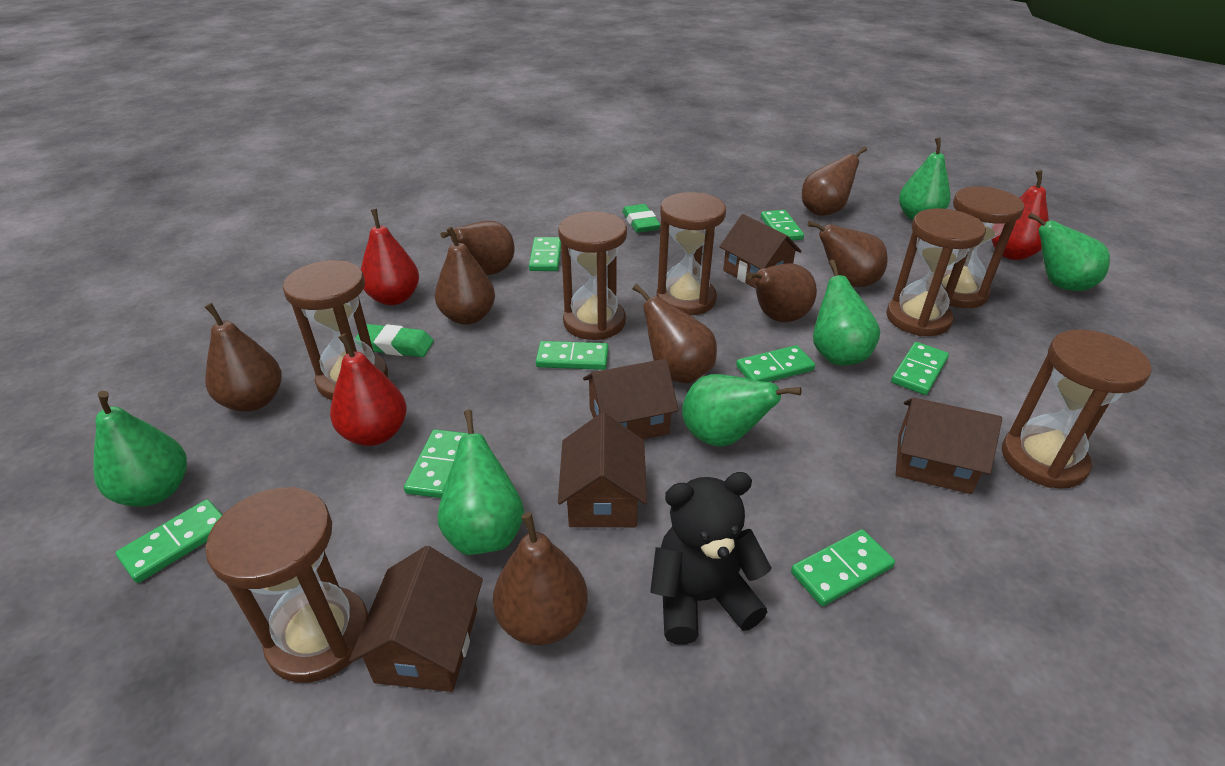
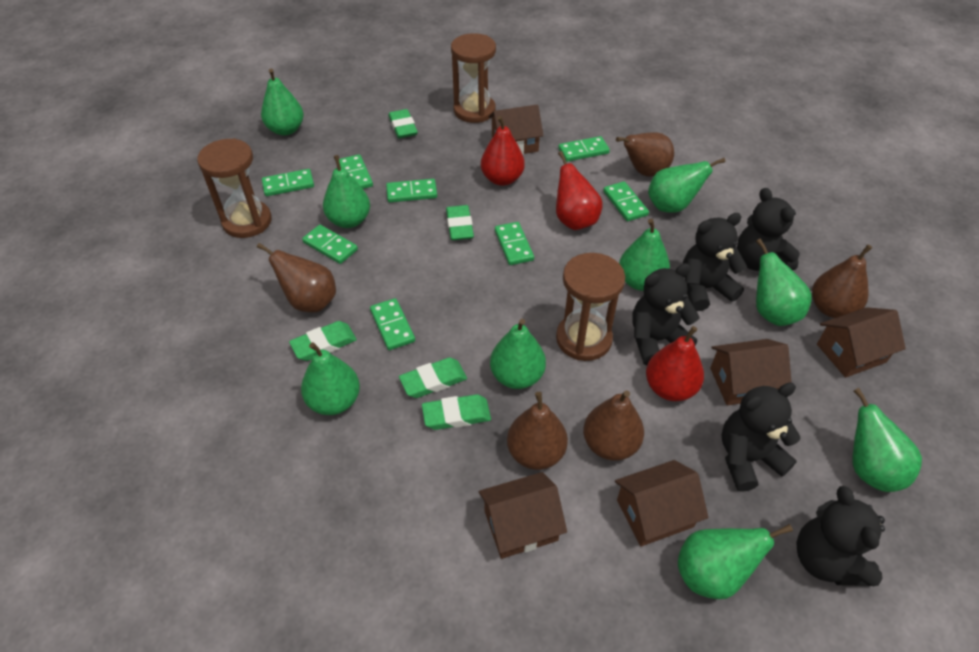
black teddy bear: [650,472,771,645] = 1 -> [632,263,700,365] [683,213,747,311] [722,382,801,492] [737,188,800,271] [796,486,885,586] = 5
brown hourglass: [205,487,368,683] [283,260,388,400] [558,211,627,340] [656,192,726,316] [886,208,986,336] [941,187,1025,308] [1002,330,1151,488] = 7 -> [197,138,272,238] [451,33,496,123] [556,253,625,361] = 3
brown pear: [205,303,282,412] [435,227,495,325] [441,221,515,275] [493,512,588,645] [633,284,717,384] [747,263,817,322] [802,146,867,216] [808,221,888,287] = 8 -> [257,243,336,312] [507,392,568,470] [583,390,644,461] [616,132,674,177] [812,245,872,318] = 5
green eraser: [355,324,434,357] [623,204,661,233] = 2 -> [289,321,357,361] [389,109,418,138] [399,357,467,398] [422,394,491,430] [446,205,474,240] = 5
green pear: [93,391,187,507] [437,410,524,555] [682,374,801,447] [813,260,880,365] [899,137,951,220] [1028,213,1110,291] = 6 -> [261,69,304,136] [301,342,360,415] [323,155,370,228] [490,319,546,389] [619,219,670,291] [648,158,725,213] [678,524,793,599] [756,238,812,326] [852,388,922,492] = 9

